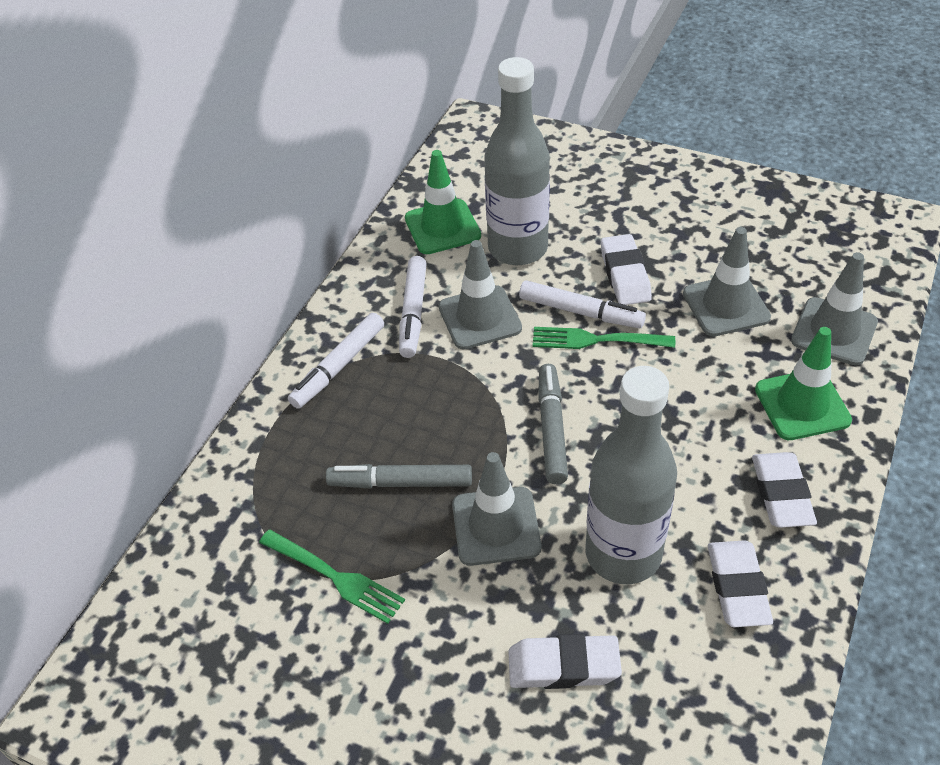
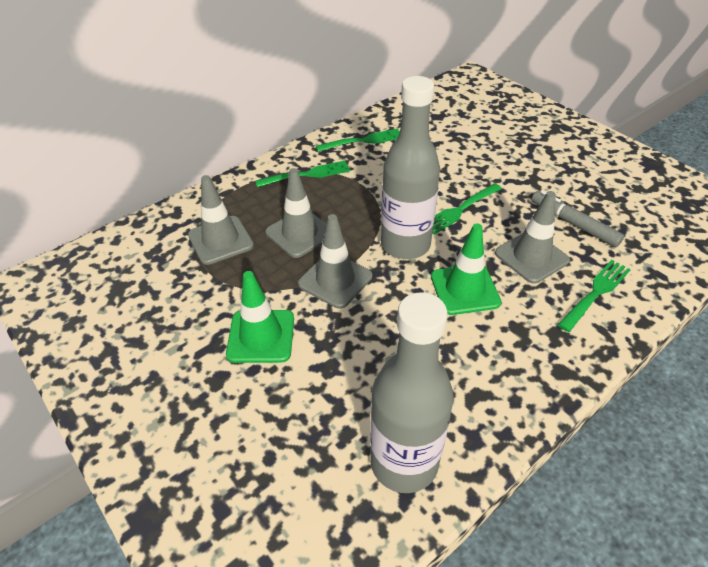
green fork: [259,530,405,624] [533,327,675,349] = 2 -> [255,161,350,187] [316,128,400,152] [432,183,502,235] [558,260,631,332] = 4
grey marker: [326,464,472,488] [538,364,568,484] = 2 -> [531,191,624,247] = 1
white eraser: [508,634,622,689] [601,234,652,305] [708,540,773,627] [752,452,817,528] = 4 -> none = 0
white marker: [288,313,384,409] [399,256,427,358] [519,280,646,328] = 3 -> none = 0

